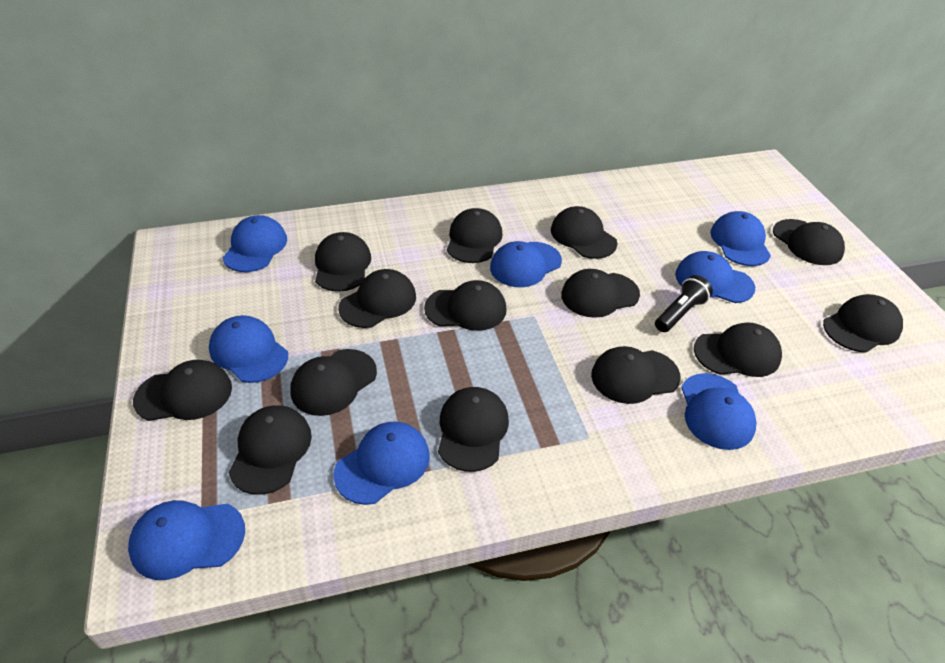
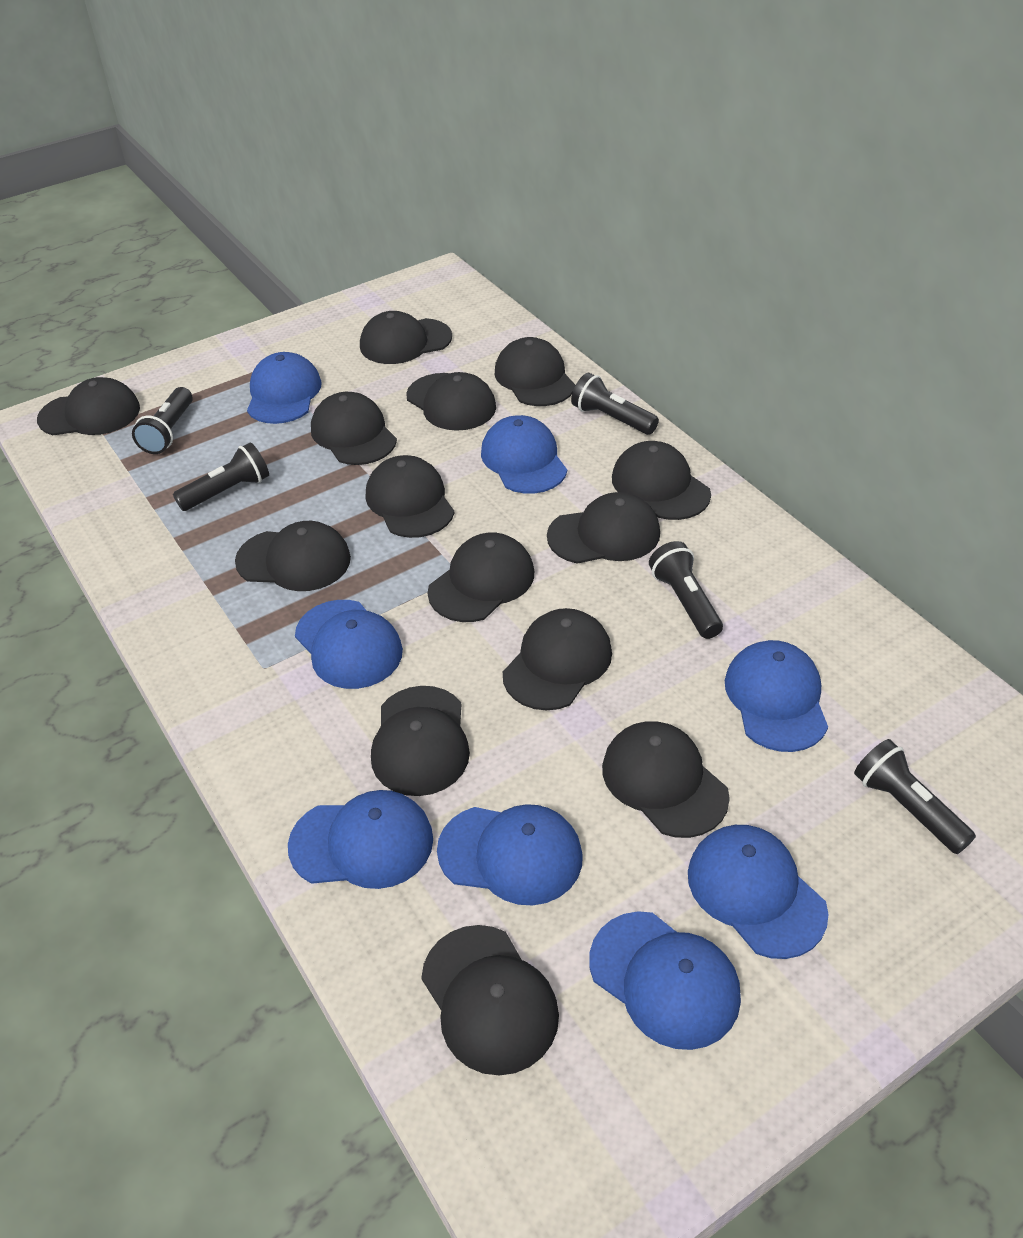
black flashlight: [655,275,713,332] = 1 -> [132,387,193,454] [173,443,269,511] [571,373,659,435] [649,541,723,639] [854,739,976,854] = 5

